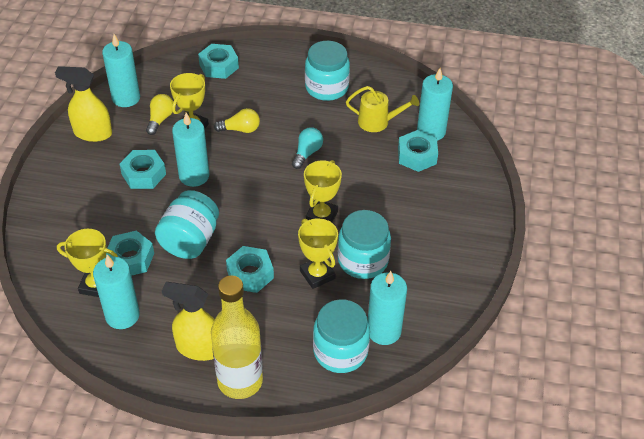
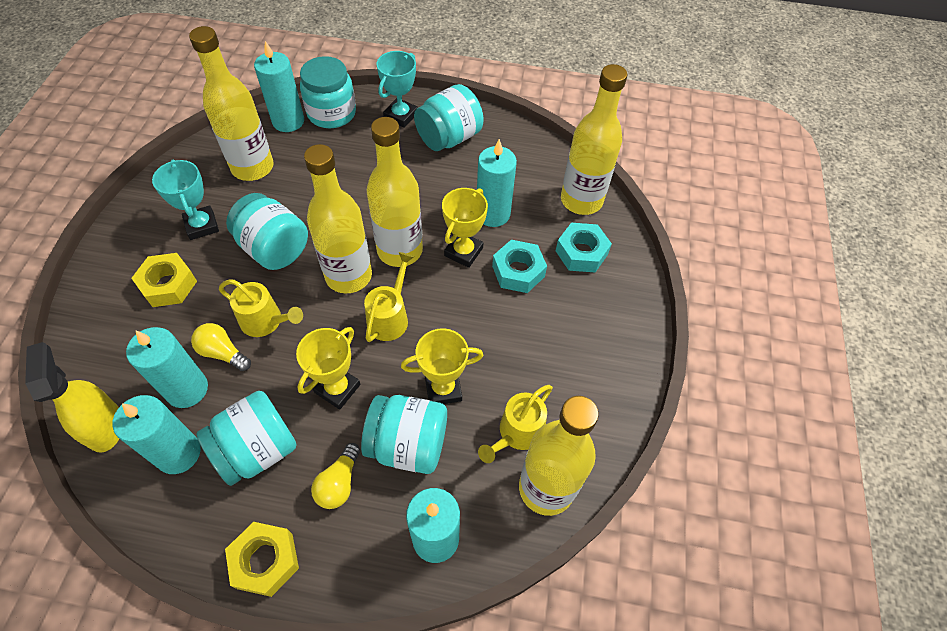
turquoise jar: [155,190,219,259] [305,41,350,101] [313,299,370,373] [338,210,391,279] = 4 -> [196,391,297,486] [226,193,308,270] [300,56,356,128] [361,395,447,474] [414,84,484,151] = 5
turquoise light bulb: [292,127,323,169] = 1 -> none = 0
turquoise nut: [106,230,154,276] [120,150,166,189] [198,44,239,79] [226,246,274,293] [398,130,438,172] = 5 -> [492,240,547,293] [556,223,612,272] = 2
turquoise trophy: none = 0 -> [152,160,219,240] [376,51,418,128] = 2
yellow bottle: [211,275,263,399] = 1 -> [189,26,274,181] [304,144,372,293] [367,117,423,267] [519,396,599,516] [561,64,628,215] = 5
yellow nut: none = 0 -> [131,253,197,307] [225,522,299,597] = 2
yellow spray bottle: [55,66,112,142] [162,282,215,361] = 2 -> [25,342,119,453] = 1
yellow trophy: [57,229,118,297] [170,73,209,129] [298,218,338,289] [304,160,342,222] = 4 -> [296,327,360,409] [401,328,484,404] [442,188,488,268] = 3
yellow watering can: [346,86,419,132] = 1 -> [219,279,303,337] [364,252,414,342] [478,385,553,463] = 3

